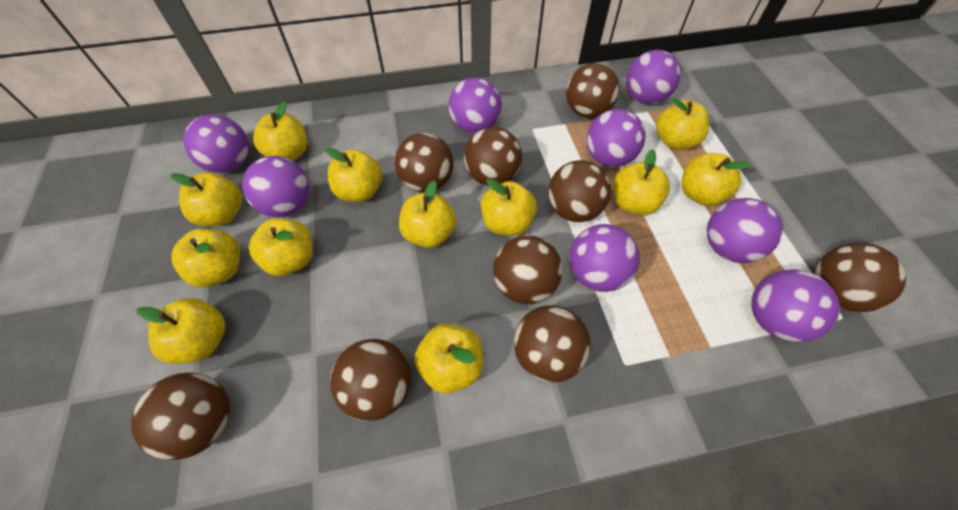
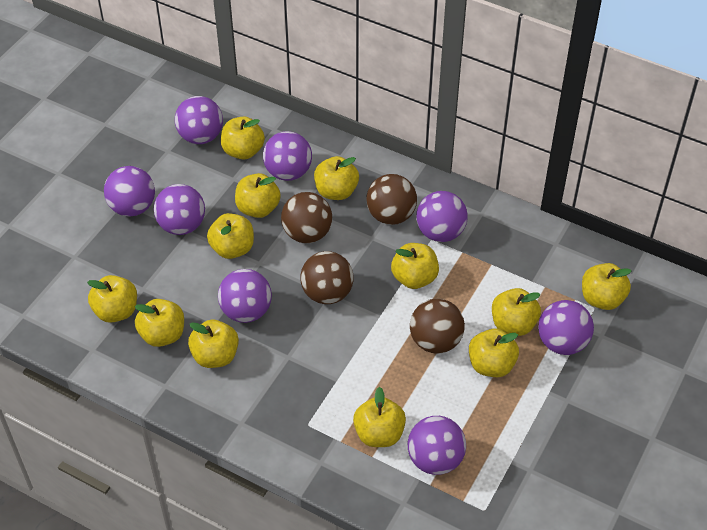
brown ball: [131,372,230,460] [330,339,412,421] [394,133,454,193] [464,127,522,186] [493,235,562,304] [514,305,591,383] [548,160,611,222] [566,63,620,118] [815,243,906,312] = 9 -> [281,192,332,243] [300,251,354,304] [366,174,417,225] [410,299,465,354] = 4

